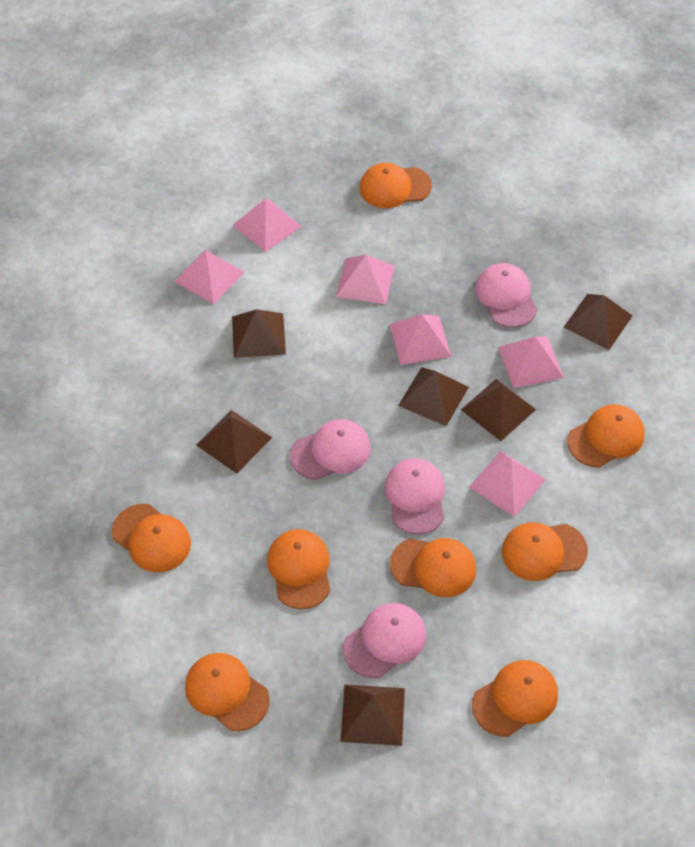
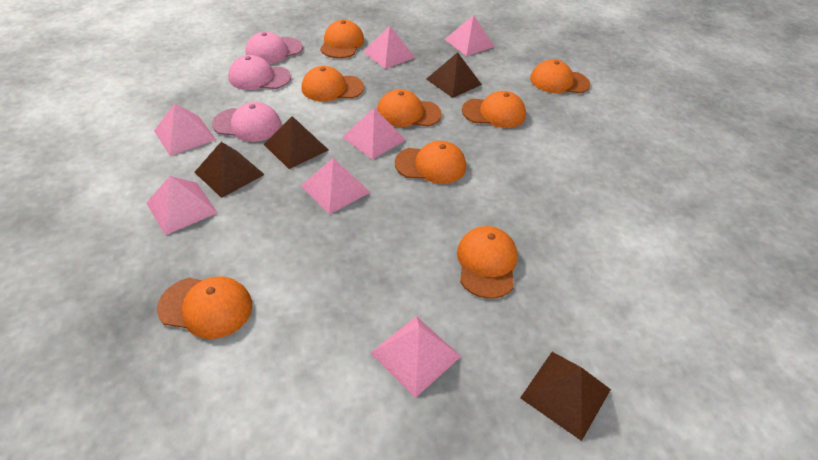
brown pyramid: [196,410,272,474] [232,309,286,358] [340,685,405,746] [398,367,469,426] [461,379,536,441] [563,294,633,350] = 6 -> [194,142,265,198] [264,116,329,169] [427,52,482,98] [520,352,611,441] = 4
pink cap: [290,419,371,480] [343,603,426,678] [385,458,445,534] [475,263,537,328] = 4 -> [212,102,281,142] [228,55,291,90] [246,32,303,64] = 3
pink pyramid: [174,250,244,304] [233,198,302,252] [336,255,395,305] [389,314,451,365] [469,451,546,517] [498,336,564,388] = 6 -> [146,176,218,235] [154,103,216,156] [301,158,371,214] [342,108,406,160] [363,26,416,69] [371,316,461,398] [444,15,495,56] = 7

